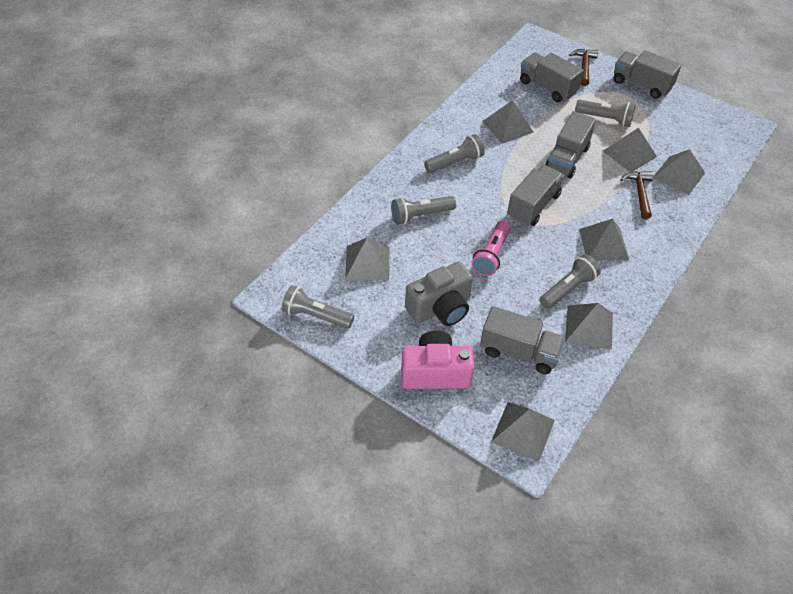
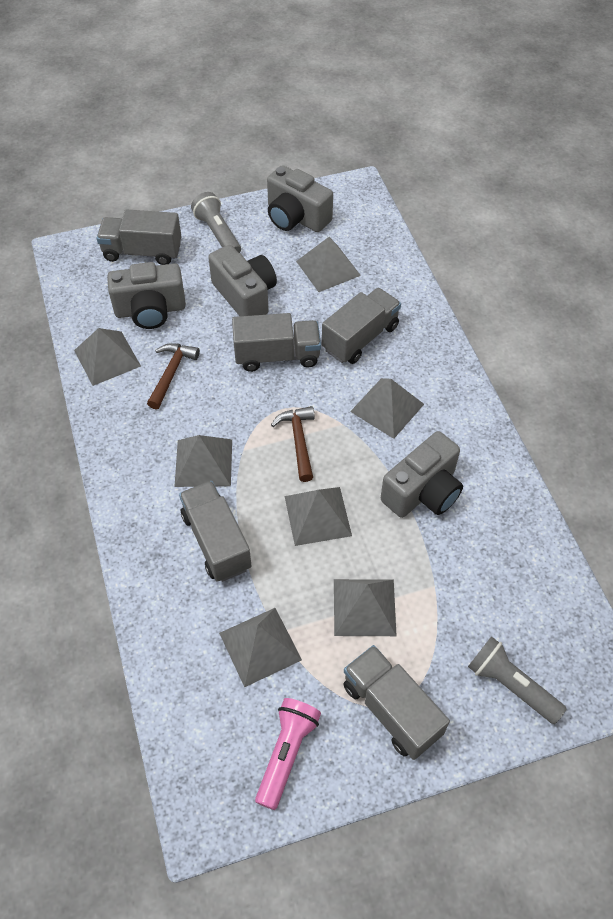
grey camera: [405,262,473,326] = 1 -> [107,262,186,329] [208,245,277,316] [267,165,333,232] [381,431,463,518] = 4
grey flashlight: [282,285,354,329] [391,196,456,225] [424,134,485,173] [539,254,601,309] [575,100,636,127] = 5 -> [191,192,241,253] [468,636,567,724] = 2
pink camera: [401,331,475,389] = 1 -> none = 0

